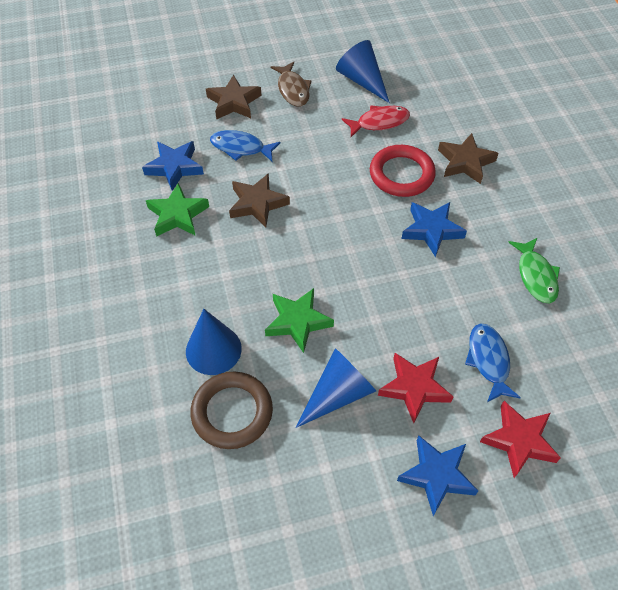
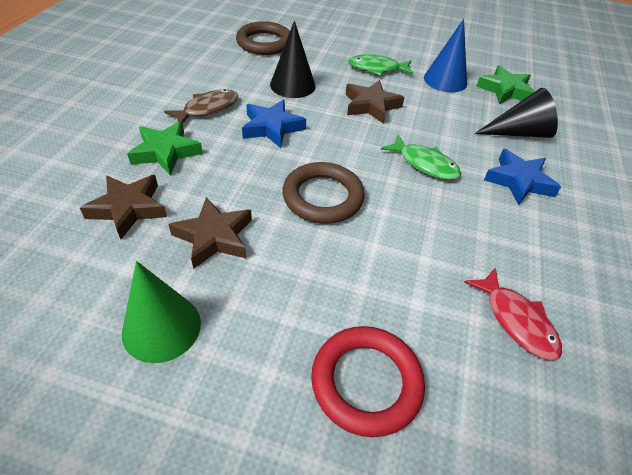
black cone: none = 0 -> [270,21,316,98] [475,88,558,138] = 2
blue cone: [186,309,242,375] [295,348,376,428] [336,40,390,103] = 3 -> [424,19,467,92] = 1
blue fish: [210,130,281,161] [465,323,521,402] = 2 -> none = 0
blue star: [142,141,204,191] [397,435,478,516] [401,202,467,257] = 3 -> [242,100,306,148] [484,149,561,205] = 2
brown ring: [190,372,273,449] = 1 -> [236,21,290,55] [282,162,365,224] = 2
green cone: none = 0 -> [122,261,201,363] = 1
green fish: [508,238,560,303] = 1 -> [348,54,413,76] [381,135,461,180] = 2
red star: [378,353,454,423] [480,401,561,478] = 2 -> none = 0

